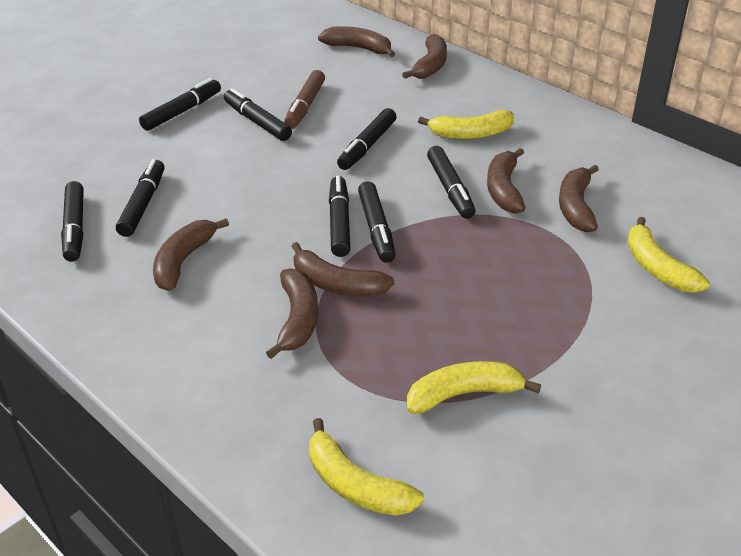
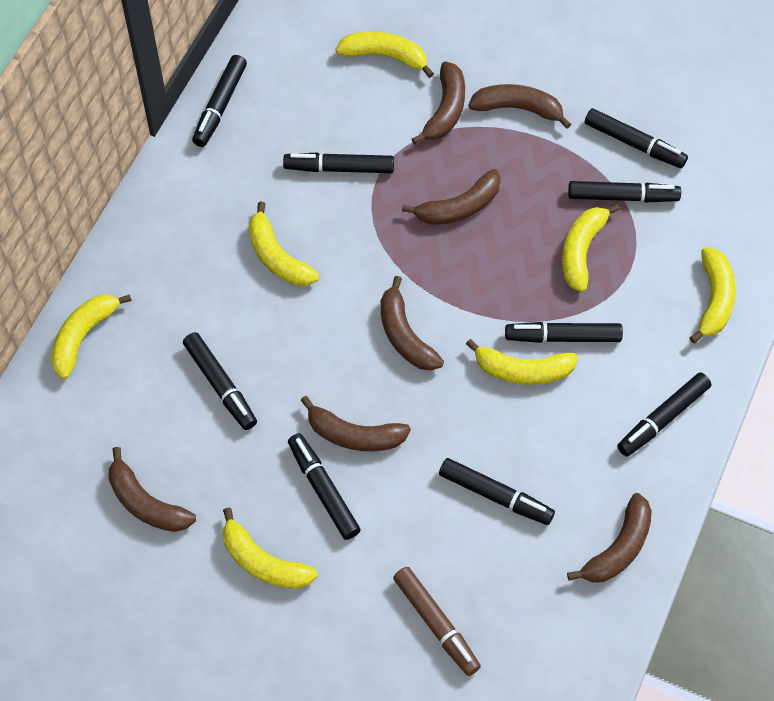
black marker: [61,181,84,262] [116,159,164,237] [139,78,221,131] [224,88,292,141] [329,176,351,257] [337,108,397,170] [358,181,396,263] [427,146,476,219] = 8 -> [183,332,257,430] [192,55,247,147] [283,152,394,173] [288,433,361,540] [439,458,555,525] [505,322,623,343] [568,181,681,202] [585,108,688,168] [617,373,711,457] = 9
yellow banana: [309,418,424,516] [407,361,541,414] [418,110,514,139] [627,217,710,293] = 4 -> [51,294,132,379] [223,507,318,589] [248,202,320,286] [335,32,434,78] [466,339,578,385] [562,204,620,292] [690,247,736,343] = 7

